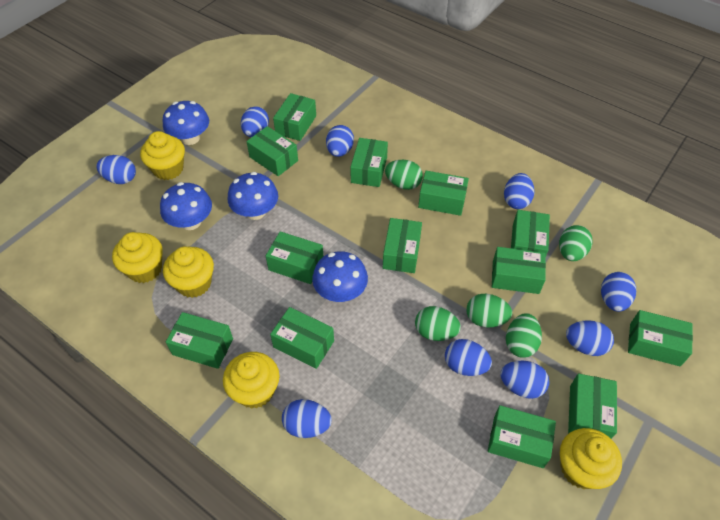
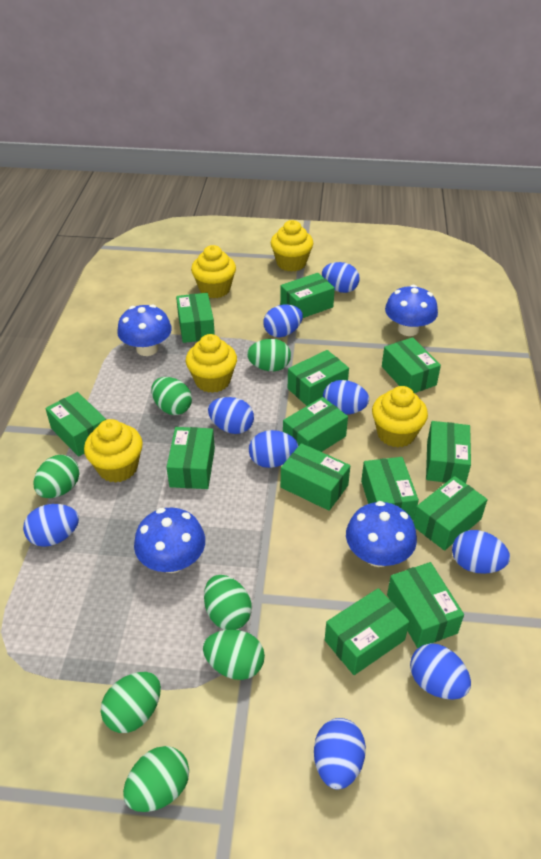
green egg: [385,160,423,190] [415,306,461,341] [466,294,512,327] [506,313,542,358] [559,225,592,261] = 5 -> [34,455,80,498] [101,672,161,733] [123,746,189,812] [151,377,192,415] [203,629,265,680] [204,575,252,630] [247,339,291,371] = 7

